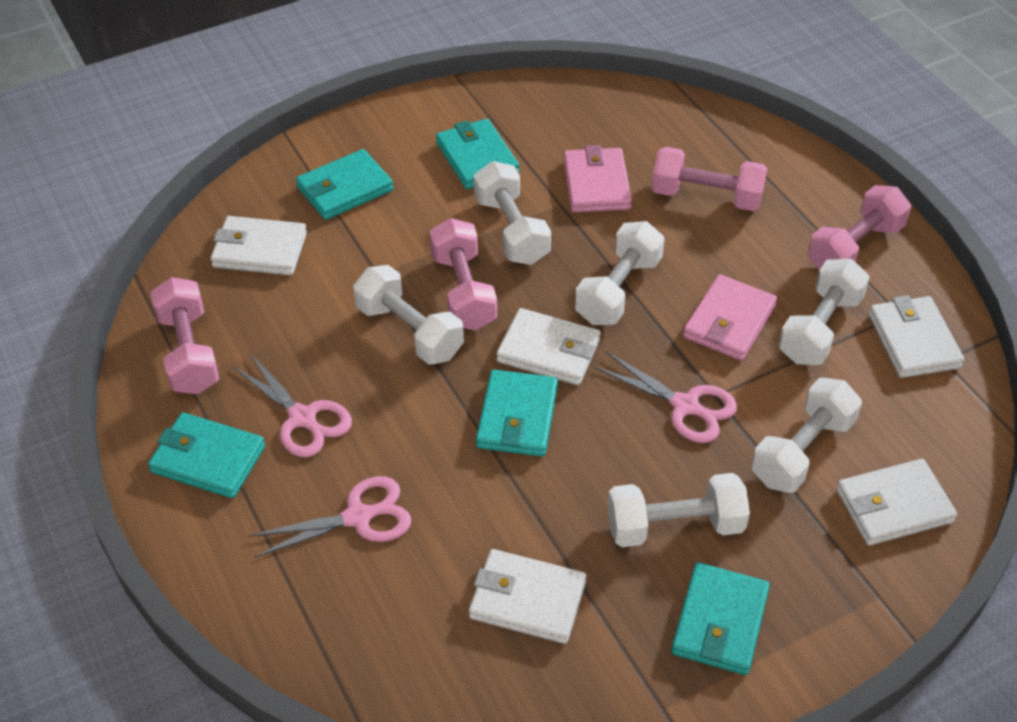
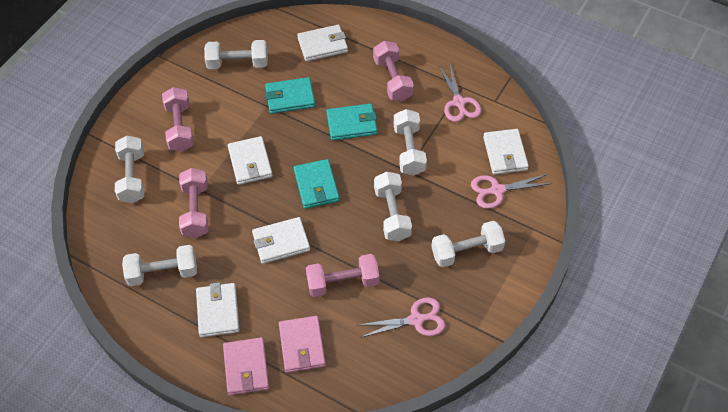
turquoise wallet: [148,413,265,498] [296,149,394,220] [436,119,519,189] [476,370,558,456] [671,562,770,675] = 5 -> [265,77,315,114] [294,159,340,209] [326,103,377,140] = 3

